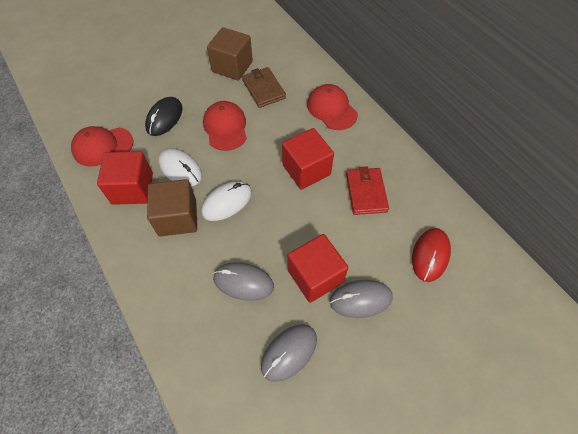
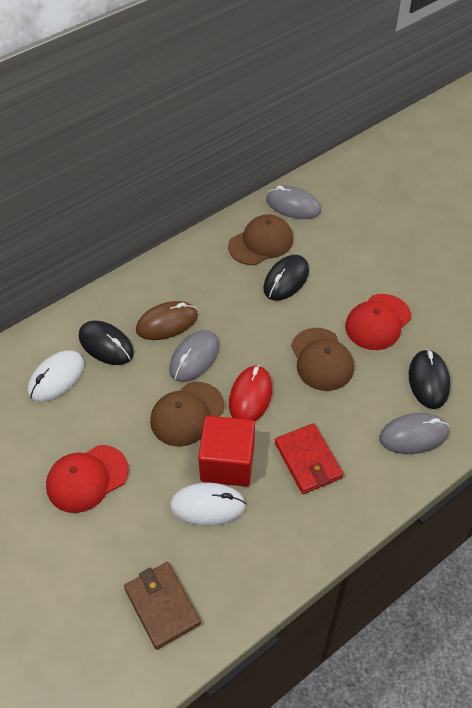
black mouse: [145,97,183,136] = 1 -> [79,321,134,365] [263,255,309,300] [409,349,450,409] = 3
brown cap: none = 0 -> [150,382,224,447] [228,214,293,265] [291,328,354,391] = 3
brown cube: [147,179,197,236] [207,27,253,81] = 2 -> none = 0
brown mouse: none = 0 -> [136,301,198,340] = 1
red cap: [71,126,133,167] [203,101,247,151] [307,84,358,130] = 3 -> [46,445,129,513] [345,294,411,350] = 2
red cube: [97,151,153,205] [282,128,334,189] [288,234,348,303] = 3 -> [198,416,255,487] = 1

